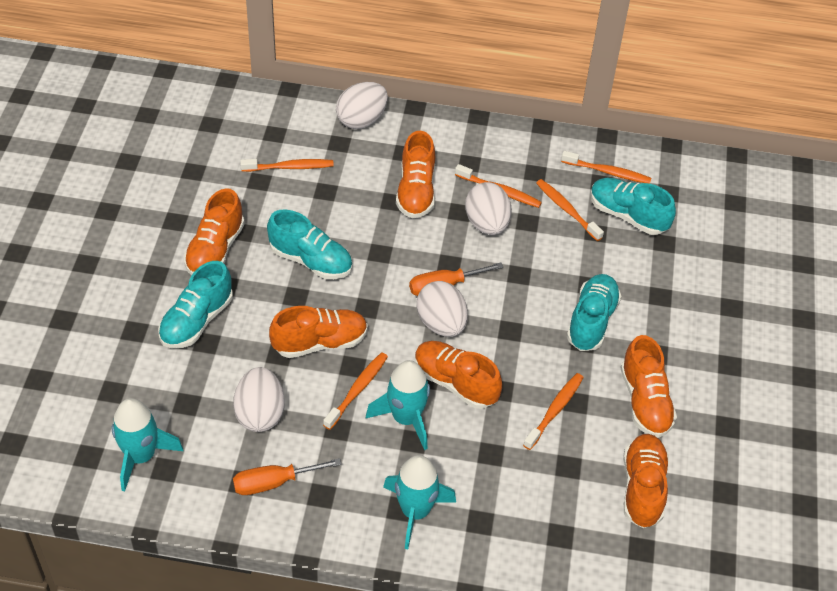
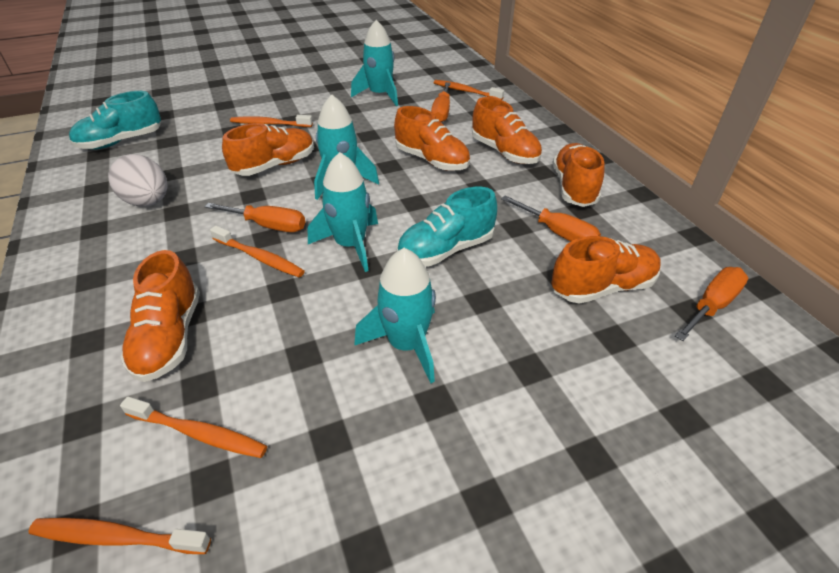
orange screwdriver: [233,458,342,495] [409,262,503,296] = 2 -> [204,203,305,232] [431,82,451,122] [501,195,601,241] [675,267,748,341] = 4
orange toothbrush: [240,159,334,172] [323,352,388,430] [455,164,542,208] [523,373,584,450] [536,179,604,241] [561,151,651,184] = 6 -> [28,518,211,554] [120,397,267,458] [210,226,305,277] [230,115,313,127] [434,80,504,100] = 5
turquoise rocket: [112,398,183,491] [366,360,430,450] [383,455,456,549] = 3 -> [307,152,378,272] [314,94,379,200] [351,20,398,106] [354,248,436,383] = 4
turquoise shoe: [158,261,233,348] [267,210,352,279] [567,274,621,351] [590,178,676,235] = 4 -> [69,91,161,150] [397,187,497,267] = 2
white egg: [233,367,285,432] [336,82,388,129] [416,281,468,337] [465,182,512,235] = 4 -> [108,154,168,207] = 1

